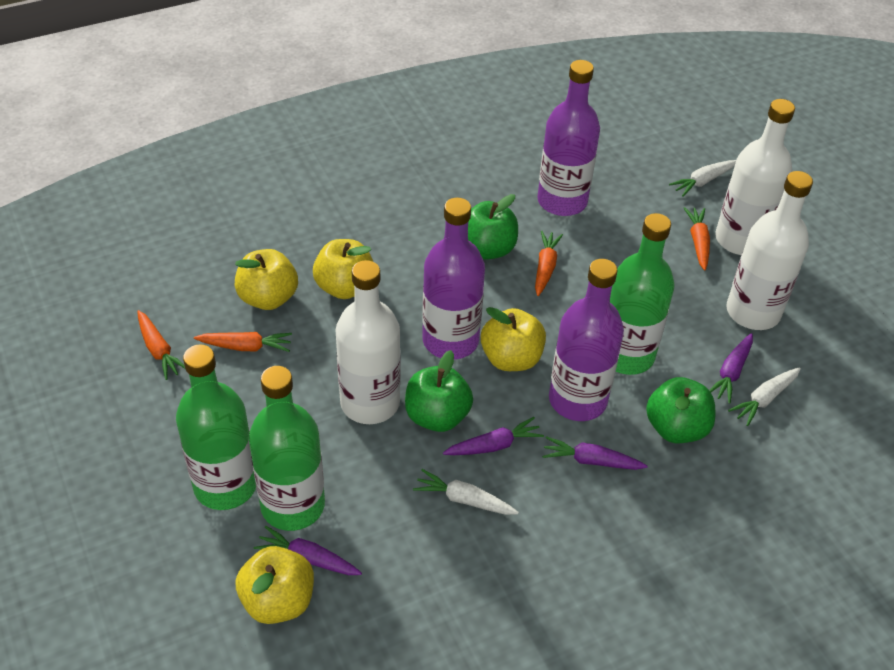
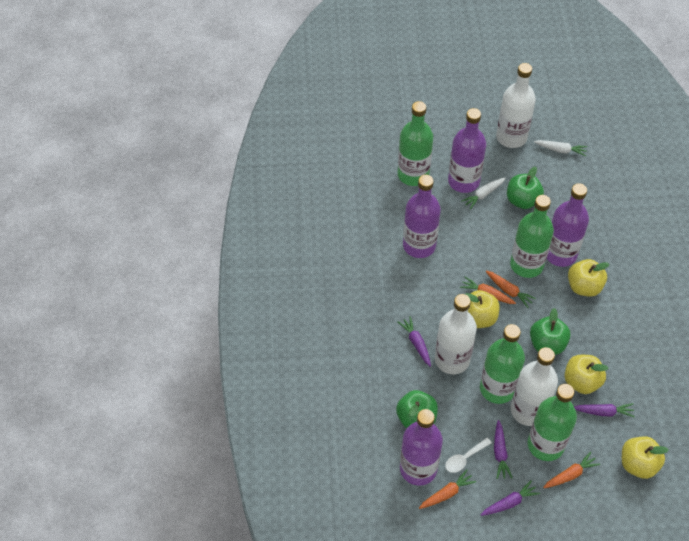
green bottle: [176,345,256,510] [249,366,325,531] [610,213,674,375] = 3 -> [398,101,433,186] [480,324,525,404] [510,195,554,278] [528,384,577,461] = 4
purple bottle: [422,198,485,360] [537,60,600,216] [549,259,624,421] = 3 -> [400,409,443,486] [403,175,441,258] [448,108,486,193] [547,183,589,267] = 4
white carrot: [413,469,519,515] [669,160,736,197] [728,367,801,426] = 3 -> [461,178,506,210] [534,140,587,157] = 2
white spoon: none = 0 -> [445,438,492,473] = 1

